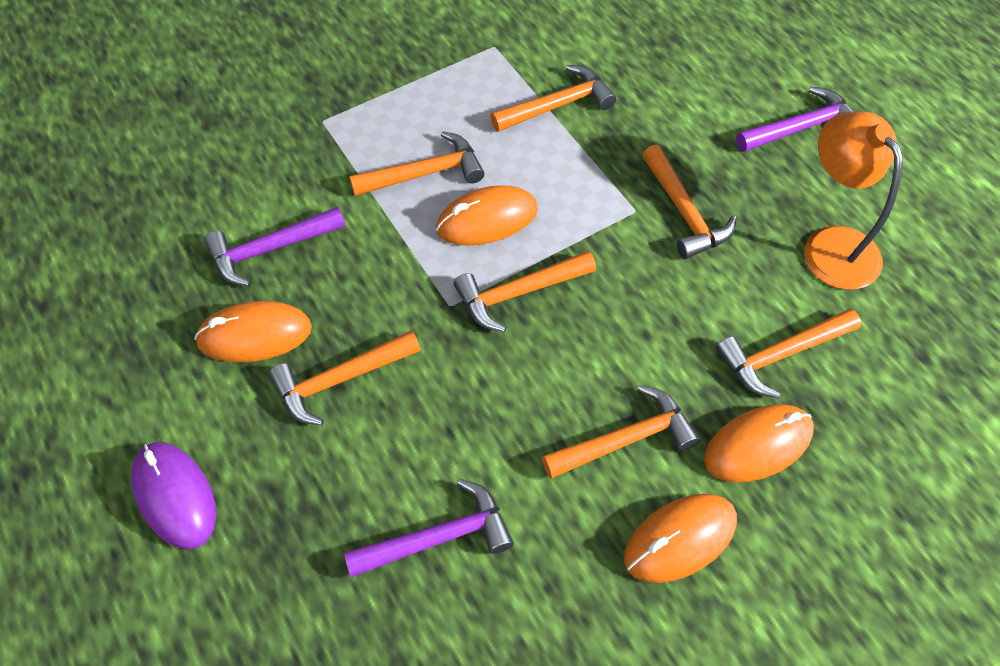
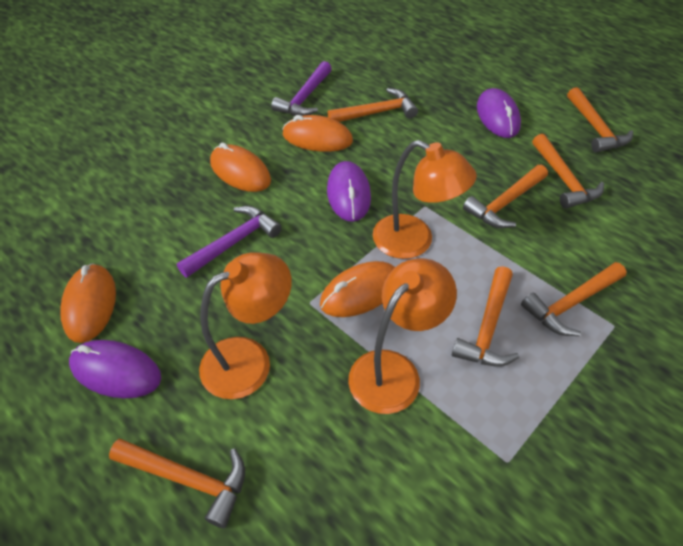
orange lamp: [804,111,903,290] = 1 -> [199,252,292,399] [348,258,457,414] [373,140,477,259] = 3
purple hammer: [204,207,345,286] [344,479,514,577] [736,87,854,152] = 3 -> [177,206,282,278] [271,61,332,116] = 2
purple mouse: [131,442,216,549] = 1 -> [69,340,161,398] [327,161,371,222] [477,88,521,138] = 3

